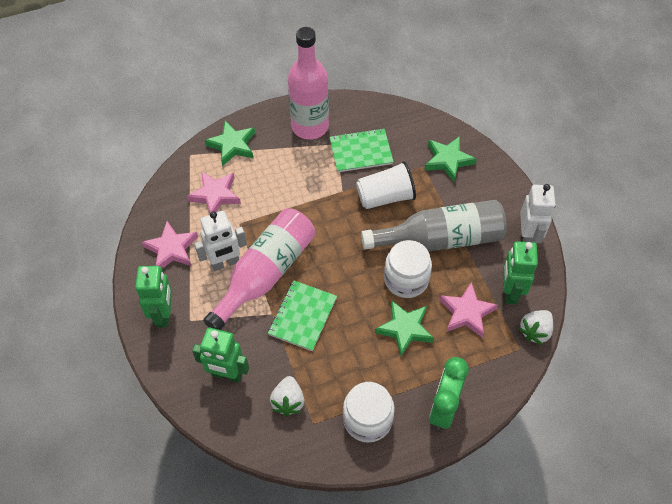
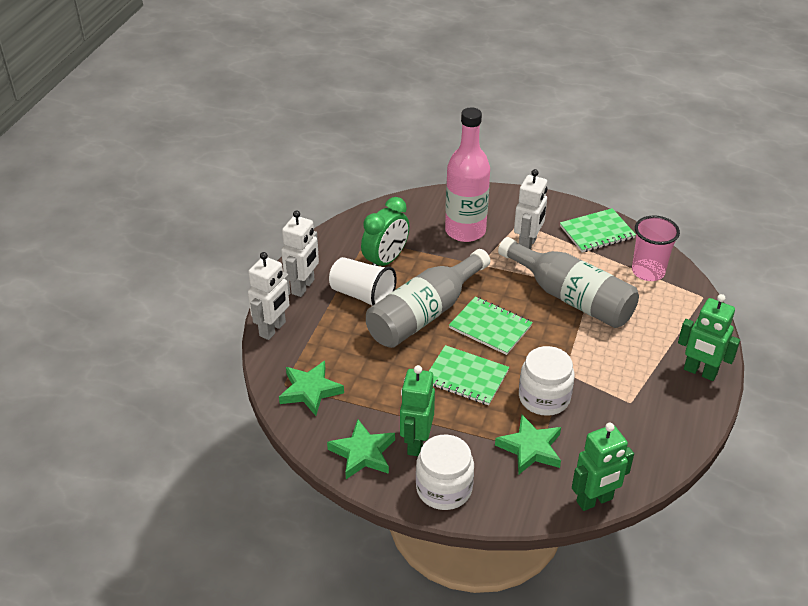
green notebook: [268,280,337,351] [330,128,394,172] = 2 -> [429,345,509,406] [449,297,533,355] [560,208,636,253] = 3
grey bottle: [361,200,507,252] = 1 -> [366,249,490,348] [498,237,639,328] = 2
pink bottle: [203,208,315,330] [288,27,329,140] = 2 -> [445,107,490,242] = 1
pink cup: none = 0 -> [632,215,680,281] = 1
pink star: [142,221,198,269] [187,171,241,213] [439,282,498,338] = 3 -> none = 0
white robot: [194,211,247,271] [520,184,555,243] = 2 -> [248,252,290,340] [281,210,319,297] [514,169,547,249] = 3
white strawberry: [270,376,305,416] [518,310,553,345] = 2 -> none = 0

